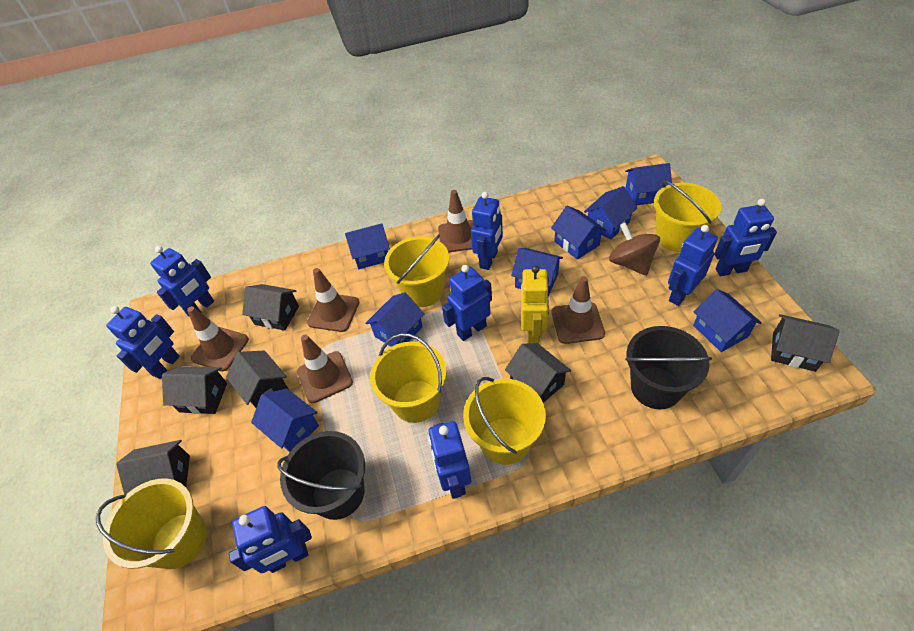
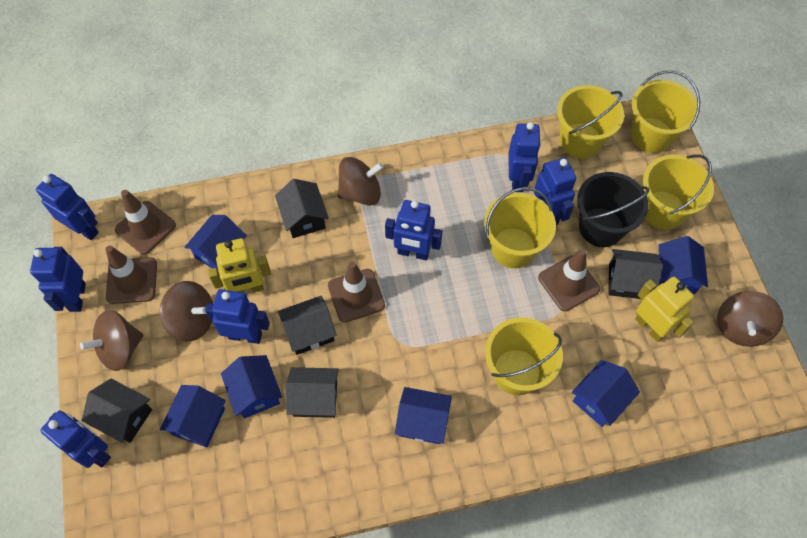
black bucket: [277,431,365,520] [625,326,712,409] = 2 -> [577,172,649,247] = 1
black house: [116,440,190,494] [162,366,227,414] [226,351,289,408] [242,284,299,331] [505,343,571,403] [771,314,840,372] = 6 -> [82,378,152,443] [275,179,329,238] [278,296,337,355] [286,367,339,418] [608,249,663,299] = 5
blue house: [251,389,319,452] [345,223,390,269] [365,292,424,347] [511,248,563,296] [551,206,606,260] [584,186,637,240] [625,163,672,205] [693,289,762,352] = 8 -> [160,385,226,448] [185,215,247,272] [221,355,282,419] [395,387,452,444] [572,360,640,427] [658,236,708,294] = 6
blue robot: [106,306,180,379] [150,246,214,317] [229,506,312,573] [428,421,471,499] [442,265,492,341] [471,192,503,270] [668,225,718,306] [714,199,777,276] = 8 -> [30,247,86,312] [36,174,99,240] [40,411,111,468] [205,289,270,344] [385,200,442,260] [508,122,541,192] [534,158,577,225] = 7
brown spinning top: [609,222,660,276] = 1 -> [80,310,143,371] [160,281,213,342] [338,157,384,206] [717,291,783,347] = 4
brown traffic cone: [187,306,249,371] [297,335,353,403] [307,268,359,332] [438,190,473,252] [552,276,605,344] = 5 -> [105,246,157,304] [115,190,176,255] [328,261,385,323] [538,248,600,311] = 4
yellow robot: [521,265,549,344] = 1 -> [208,238,271,293] [635,277,694,342] = 2

